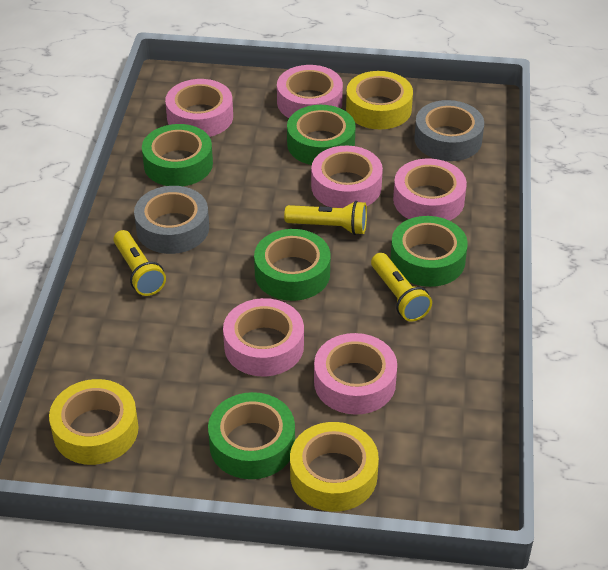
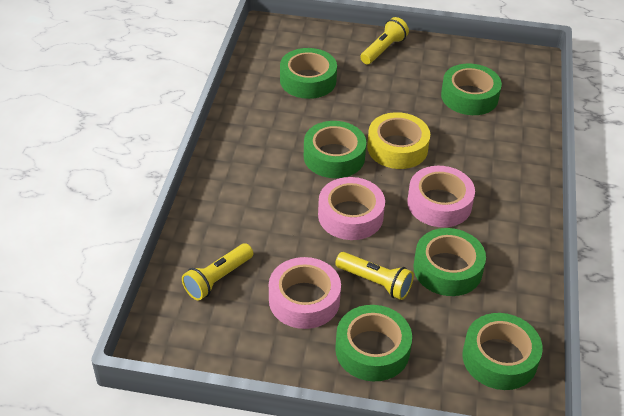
green tape: [142,124,213,186] [208,392,295,479] [254,229,331,301] [287,105,356,165] [391,216,468,287] = 5 -> [280,48,337,99] [304,121,366,178] [335,305,412,381] [413,228,486,296] [441,63,502,115] [463,313,543,390] = 6
grey tape: [134,186,209,254] [414,100,484,161] = 2 -> none = 0
pink tape: [165,79,233,137] [223,298,304,376] [277,65,343,118] [311,146,383,208] [314,333,397,415] [393,158,467,221] = 6 -> [269,257,341,329] [318,177,385,240] [407,166,475,227] = 3
yellow tape: [49,379,139,465] [290,422,379,512] [346,71,413,130] = 3 -> [367,112,430,169] = 1

